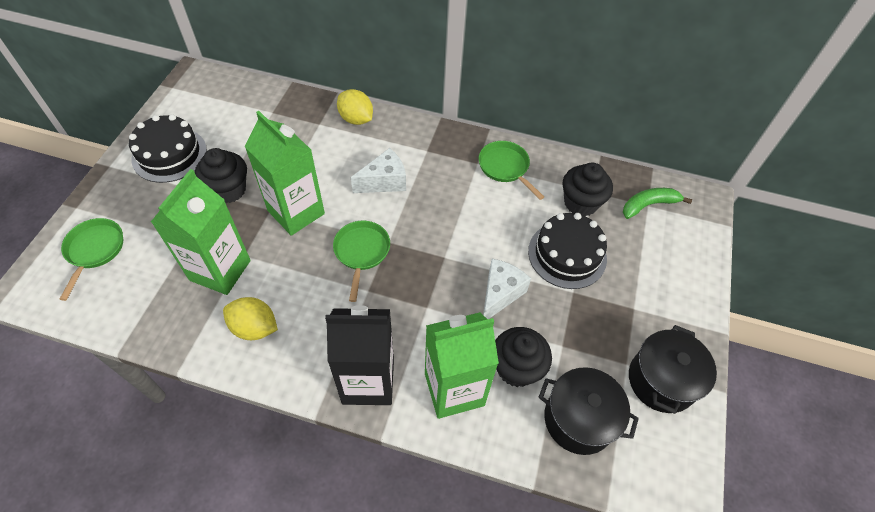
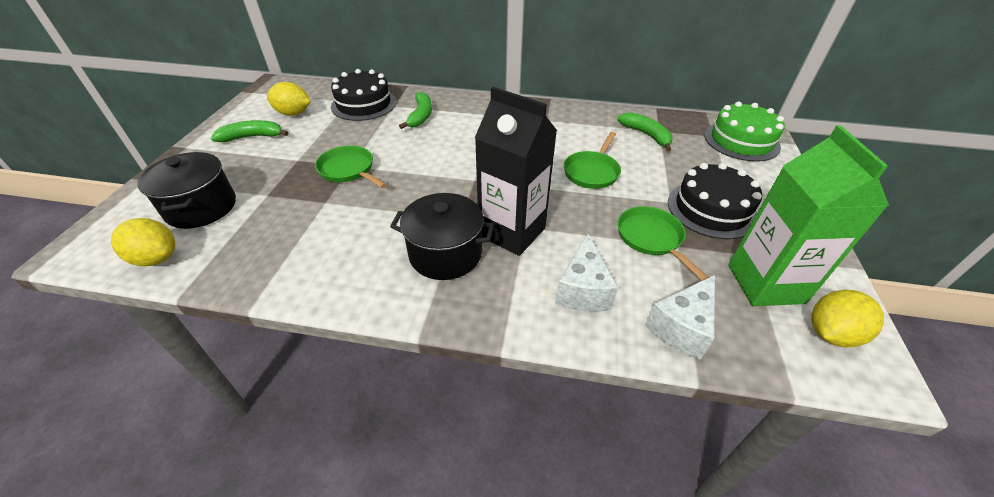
black cupcake: [195,148,247,203] [495,327,552,387] [563,163,613,216] = 3 -> none = 0
green banana: [623,188,692,219] = 1 -> [211,120,288,142] [399,92,432,129] [617,112,673,151] = 3
green cake: none = 0 -> [704,102,785,162] = 1
green carton: [151,169,251,295] [245,111,325,236] [425,312,499,419] = 3 -> [728,125,889,306] = 1
yellow lemon: [223,297,278,340] [337,89,373,125] = 2 -> [111,218,175,266] [267,82,311,116] [811,290,884,348] = 3

